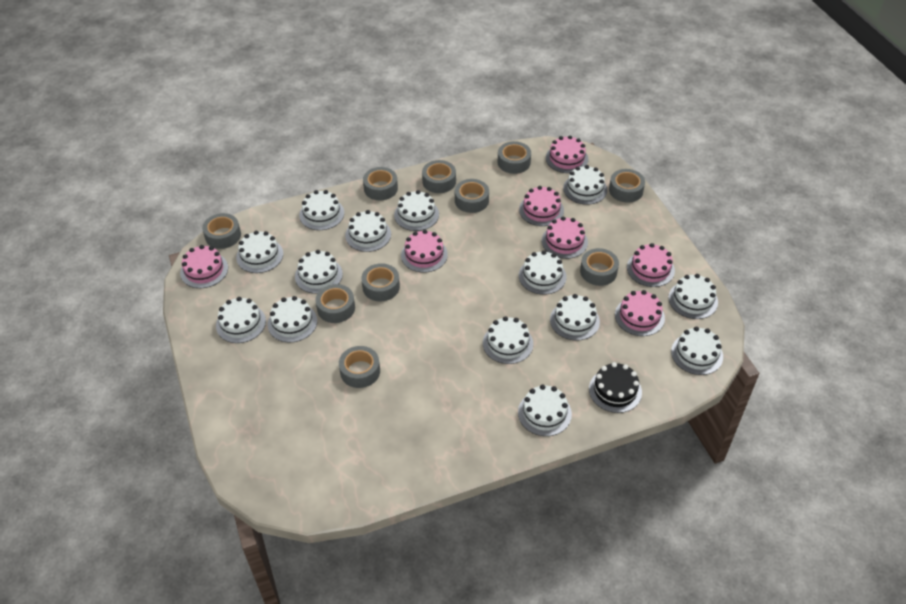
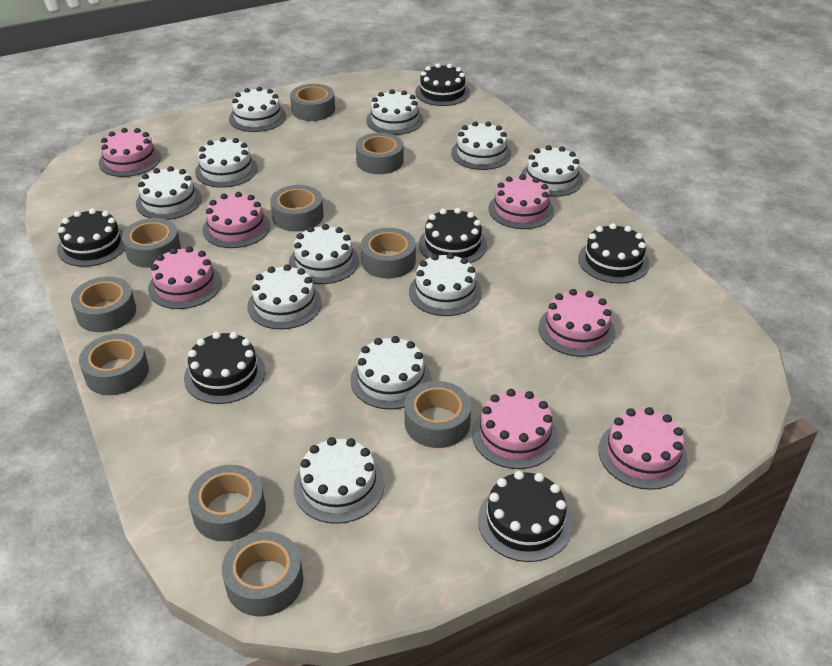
black cake: [589,362,642,413] = 1 -> [57,208,125,267] [184,332,265,404] [415,63,470,106] [419,208,487,263] [478,471,572,562] [578,223,649,283] = 6
white cake: [216,297,266,343] [236,231,283,273] [267,296,317,342] [295,250,343,294] [299,190,344,230] [345,210,391,252] [394,190,439,231] [483,316,533,364] [518,385,572,436] [519,250,566,295] [550,294,600,341] [563,165,607,205] [668,274,718,319] [671,327,723,375] = 14 -> [136,166,202,220] [195,137,258,188] [229,87,286,132] [247,264,322,329] [289,224,359,284] [294,437,384,524] [351,336,431,409] [366,89,423,135] [409,253,482,316] [451,121,512,170] [521,145,583,197] = 11

